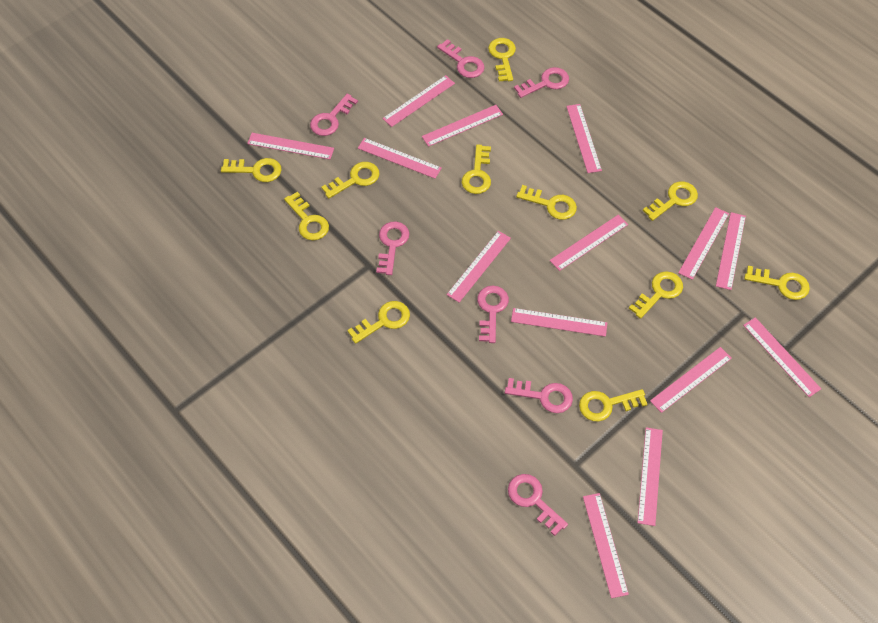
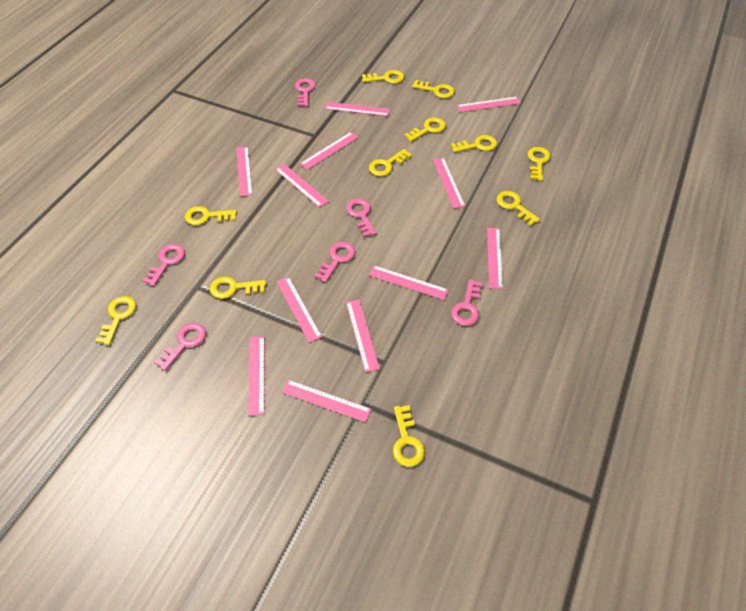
pink key: [310,94,358,136] [376,221,409,275] [437,39,485,78] [477,286,509,343] [505,378,573,413] [508,474,568,536] [514,67,569,98] = 7 -> [142,244,185,286] [154,323,206,371] [295,78,316,107] [314,242,355,282] [346,198,376,237] [451,279,483,326] = 6
pink ruler: [247,133,334,160] [358,138,442,179] [382,75,455,127] [422,105,503,147] [446,231,511,303] [511,308,607,337] [550,215,628,271] [566,104,602,173] [583,493,629,598] [637,427,663,526] [650,347,732,413] [678,207,729,280] [716,212,746,290] [743,317,821,397] = 14 -> [236,147,253,197] [248,336,264,416] [275,164,329,207] [276,277,322,343] [282,380,371,422] [300,132,358,170] [325,102,390,116] [346,299,380,372] [369,265,449,300] [433,157,465,209] [457,97,521,112] [487,228,503,289] = 12

